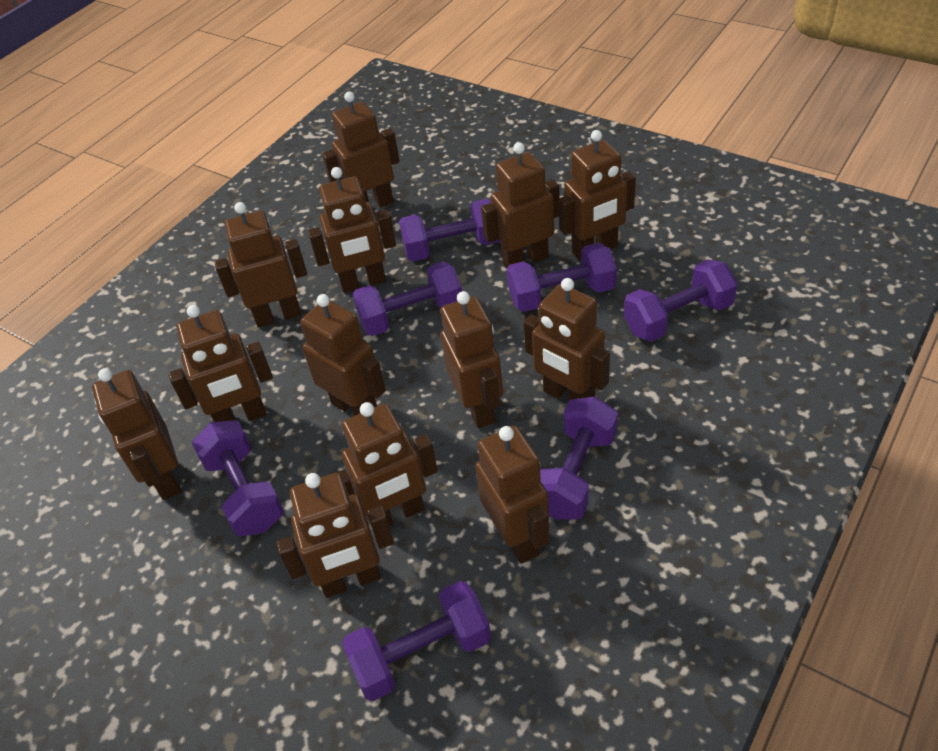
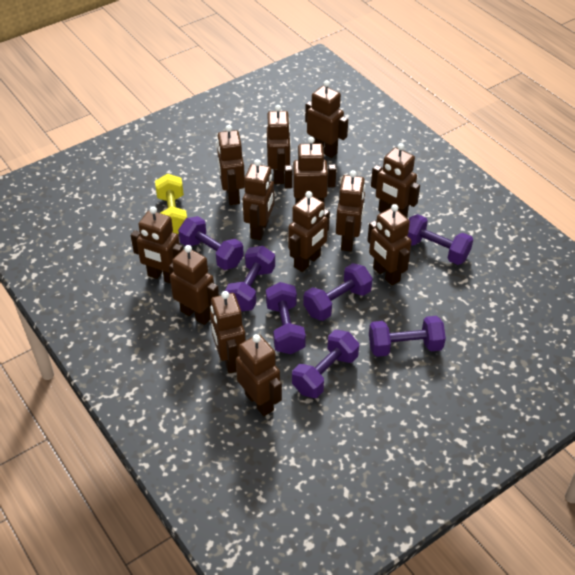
yellow dumbbell: none = 0 -> [155,173,187,234] = 1

